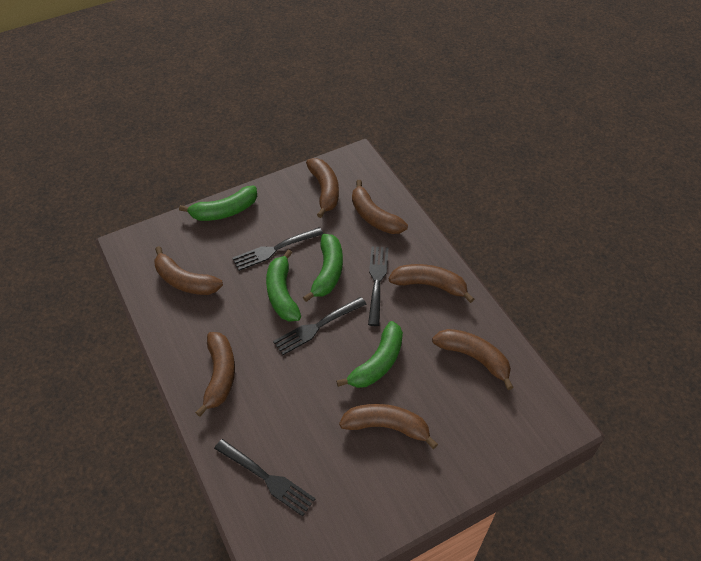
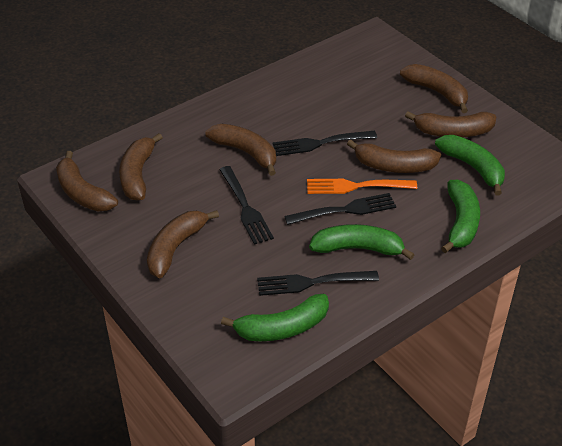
orange fork: none = 0 -> [307,179,417,194] = 1

